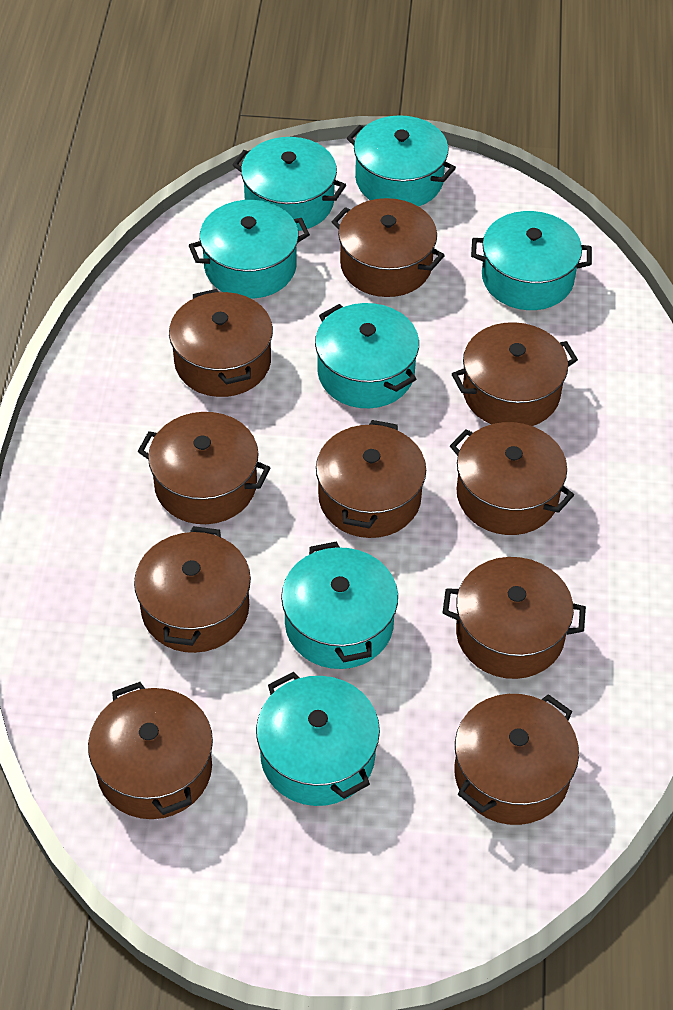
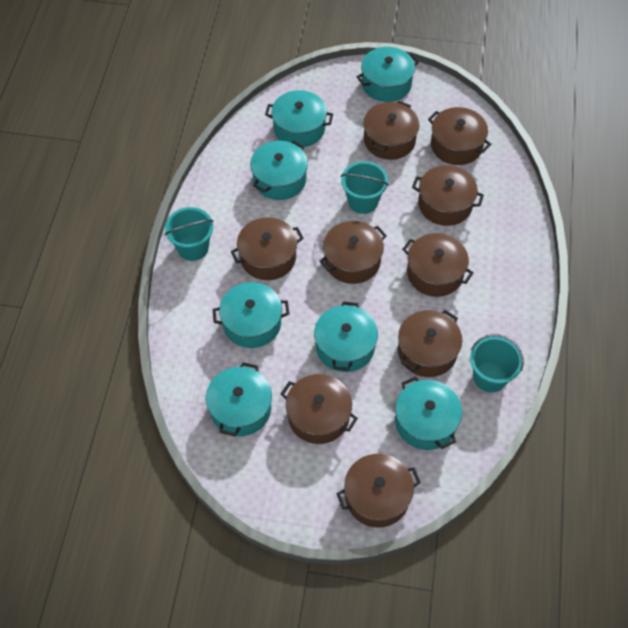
brown pot: [88,682,213,819] [134,526,251,653] [137,412,270,524] [169,289,273,397] [316,420,426,538] [332,198,445,297] [442,557,586,679] [450,422,574,535] [452,322,578,426] [454,694,579,825] = 10 -> [231,217,304,280] [281,374,358,444] [320,221,387,284] [336,454,421,528] [363,101,419,160] [398,310,462,377] [402,233,473,297] [412,165,484,226] [428,107,491,165] = 9
turquoise bucket: none = 0 -> [165,207,214,261] [341,161,389,214] [470,334,524,393] = 3

